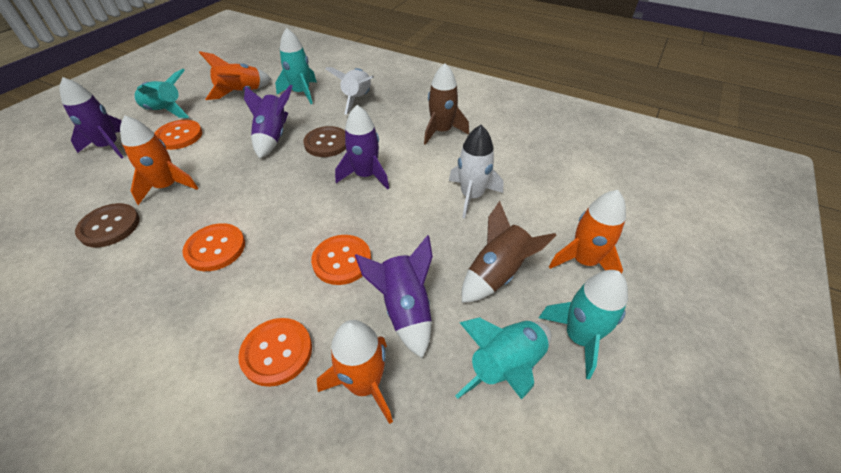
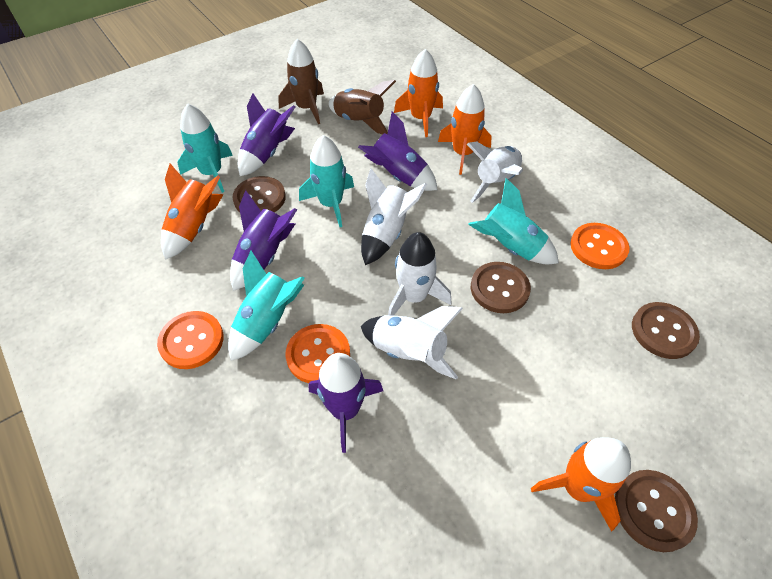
brown button: [75,203,139,247] [303,126,346,157] = 2 -> [232,176,286,213] [471,262,531,313] [615,470,698,552] [632,302,700,359] = 4
orange button: [154,120,202,150] [182,223,245,271] [238,318,312,387] [311,235,371,285] = 4 -> [157,311,224,369] [286,324,350,383] [570,223,630,269] = 3
white rocket: [325,67,374,115] [449,125,504,218] = 2 -> [361,168,427,265] [361,306,463,380] [388,232,451,316] [467,141,523,203] = 4

